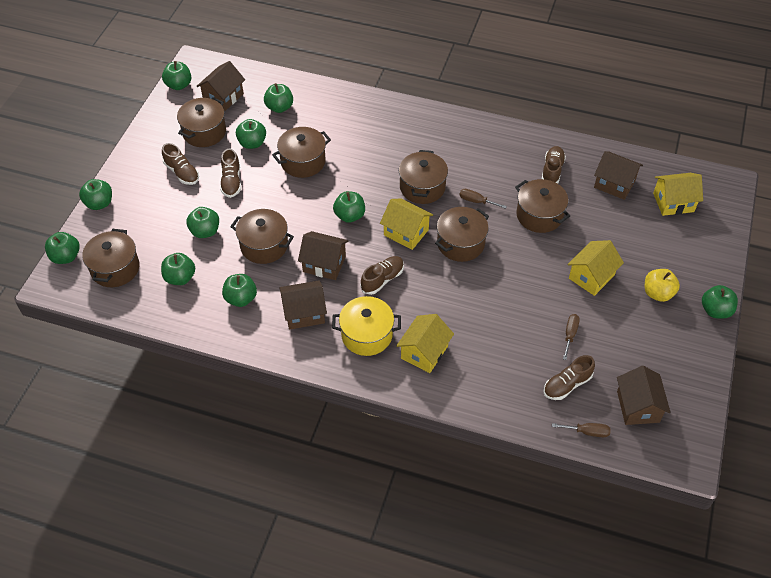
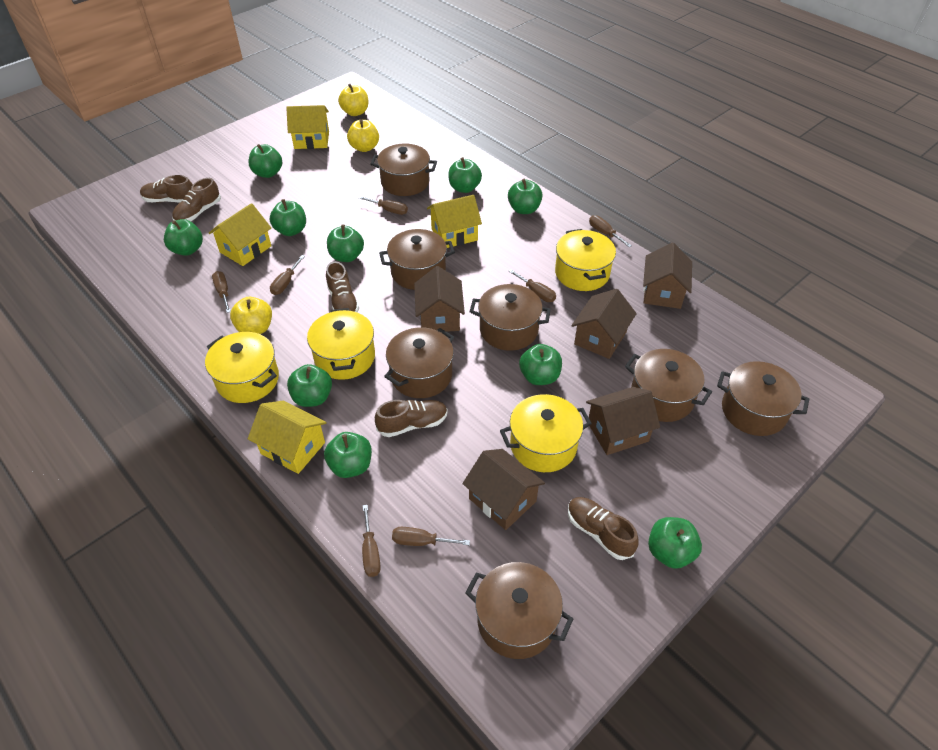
brown screwdriver: [459,189,507,209] [552,423,611,437] [563,314,580,360] = 3 -> [212,271,231,313] [270,255,305,295] [359,196,408,215] [362,505,381,577] [392,527,470,546] [508,269,556,302] [589,215,632,247] = 7
yellow apple: [645,269,680,302] = 1 -> [230,297,272,334] [338,83,369,116] [347,119,379,152] = 3
yellow pot: [332,296,401,356] = 1 -> [205,332,279,403] [307,308,375,380] [500,394,592,472] [555,229,616,291] = 4

